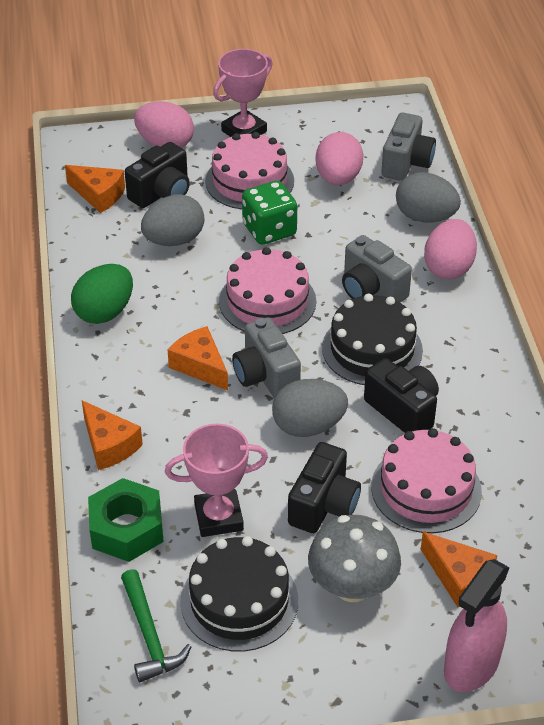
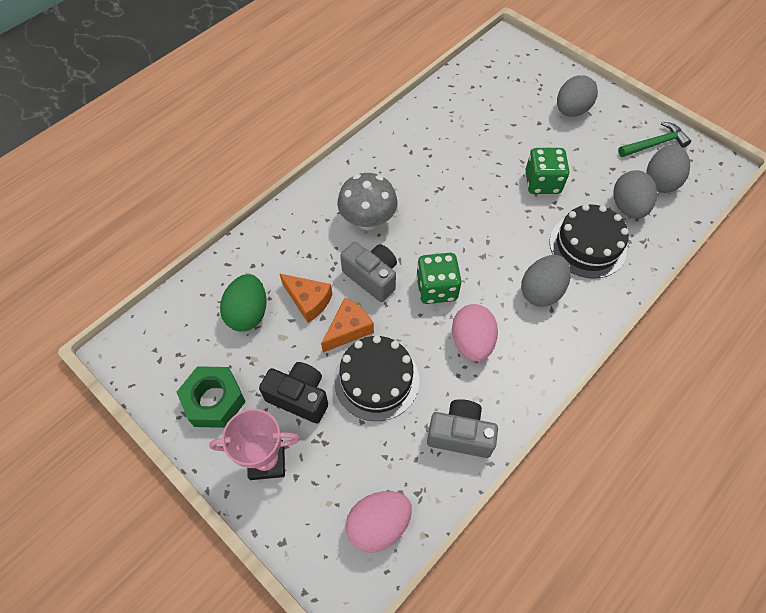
black camera: [125,142,190,208] [288,442,361,533] [364,358,439,433] = 3 -> [259,362,328,423] = 1
green dice: [242,181,297,245] = 1 -> [416,253,462,304] [525,148,569,194] = 2
grey camera: [232,317,301,398] [342,235,412,302] [381,113,436,181] = 3 -> [340,242,397,302] [427,399,498,458] = 2
grey egg: [141,194,205,246] [272,379,348,437] [396,172,461,223] = 3 -> [521,255,571,307] [557,75,598,117] [613,170,657,219] [646,145,690,193] = 4
orange cheese: [65,165,125,213] [82,400,143,470] [168,326,228,391] [421,532,497,607] = 4 -> [279,273,332,323] [321,298,374,352] = 2
pink cake: [205,132,294,210] [219,247,316,334] [371,428,482,533] = 3 -> none = 0
pink egg: [134,101,194,148] [315,132,364,185] [424,219,477,279] = 3 -> [346,491,412,553] [452,304,498,362] = 2
pink spray bottle: [444,559,510,692] = 1 -> none = 0
pink trophy: [165,424,268,537] [213,49,272,137] = 2 -> [209,409,300,480] = 1

